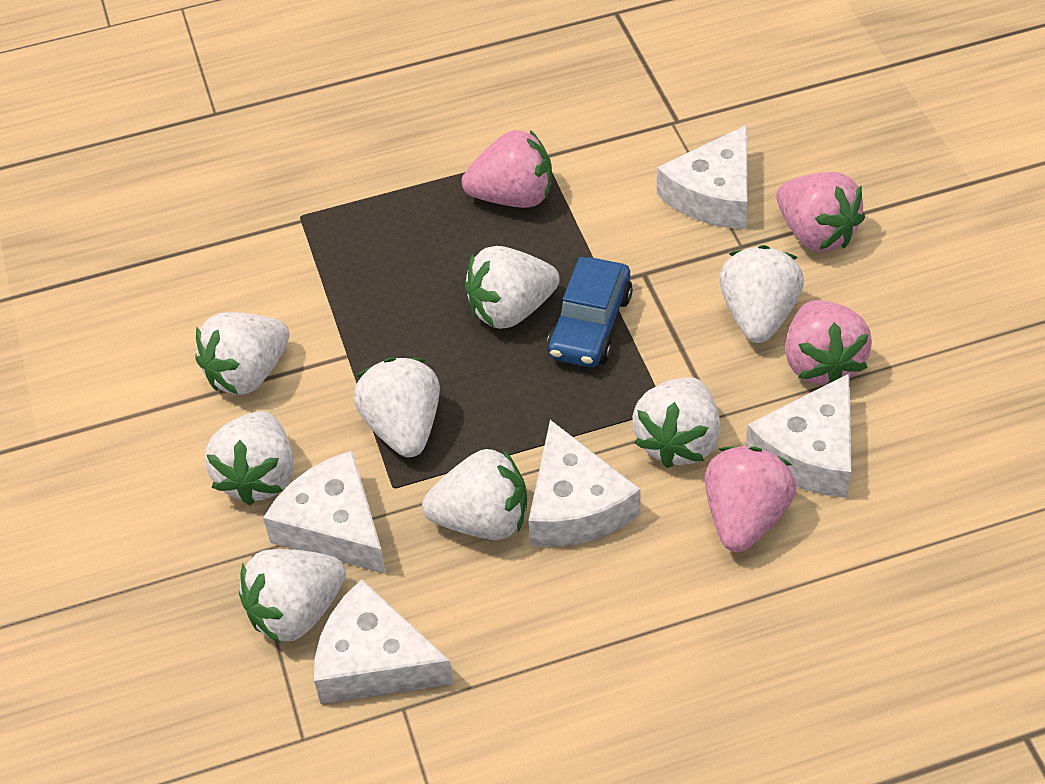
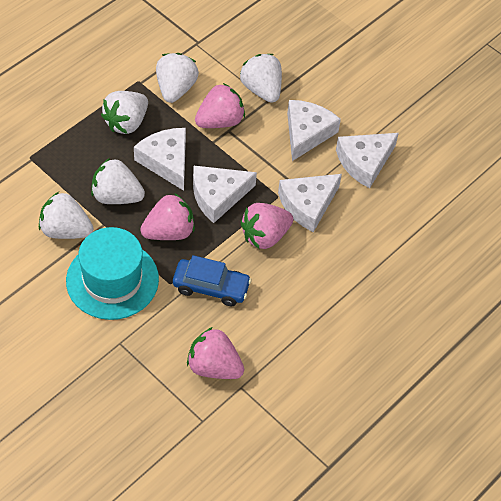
turquoise hat: none = 0 -> [66,227,159,320] = 1
white strawberry: [195,312,289,395] [205,411,294,505] [239,549,346,644] [353,357,440,457] [422,449,527,540] [465,246,560,329] [632,377,720,468] [719,245,804,343] = 8 -> [39,192,93,239] [91,158,145,204] [101,91,148,134] [156,53,199,103] [240,54,282,103] = 5

